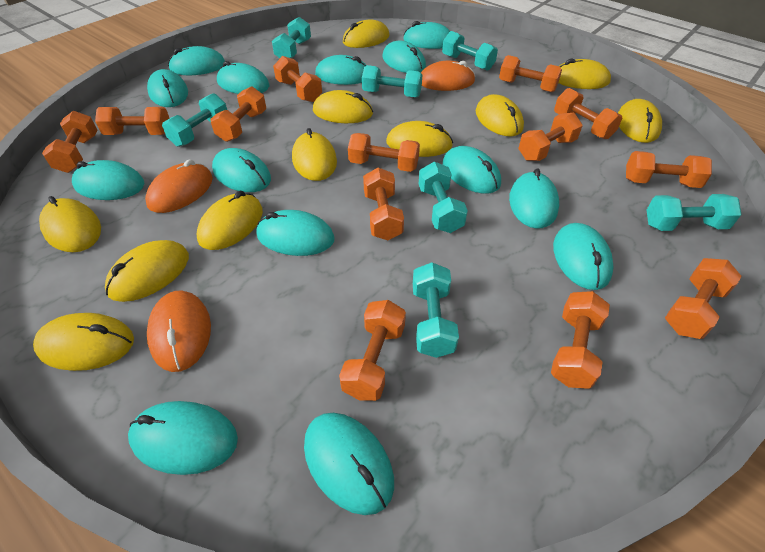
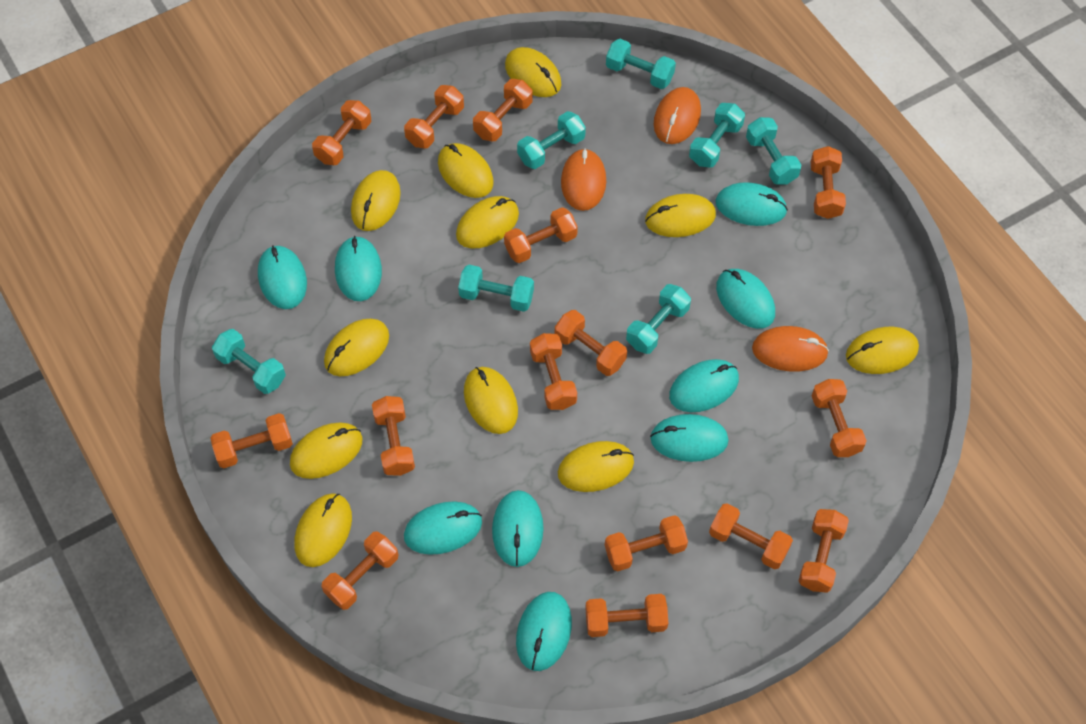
orange dumbbell: [42,111,98,173] [95,107,169,135] [210,86,266,142] [273,56,322,102] [339,300,406,401] [348,133,420,172] [363,167,404,240] [499,55,562,92] [518,113,583,161] [551,291,610,389] [554,88,622,139] [626,151,712,188] [665,258,741,339] = 13 -> [210,413,293,468] [312,100,371,165] [321,531,399,610] [372,396,415,476] [404,85,464,149] [473,79,533,141] [504,207,578,263] [530,333,577,410] [555,310,627,376] [585,594,668,637] [605,515,688,571] [709,503,793,569] [799,509,849,593] [811,146,846,219] [812,379,867,457] = 15
turquoise mouse: [72,160,145,200] [128,401,238,475] [147,69,188,107] [168,46,225,75] [212,148,271,192] [217,61,269,94] [257,210,335,256] [304,413,394,515] [315,55,366,85] [383,40,426,73] [403,21,450,49] [443,146,501,194] [509,168,559,229] [553,223,614,290] = 14 -> [258,245,307,309] [335,236,382,301] [404,501,482,555] [492,490,544,567] [516,592,572,671] [650,414,729,462] [669,359,739,412] [715,182,788,226] [716,269,775,329] = 9

